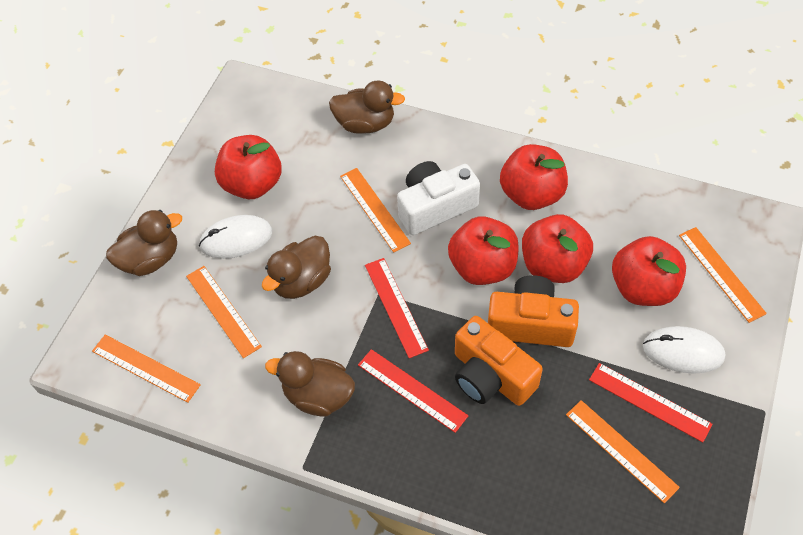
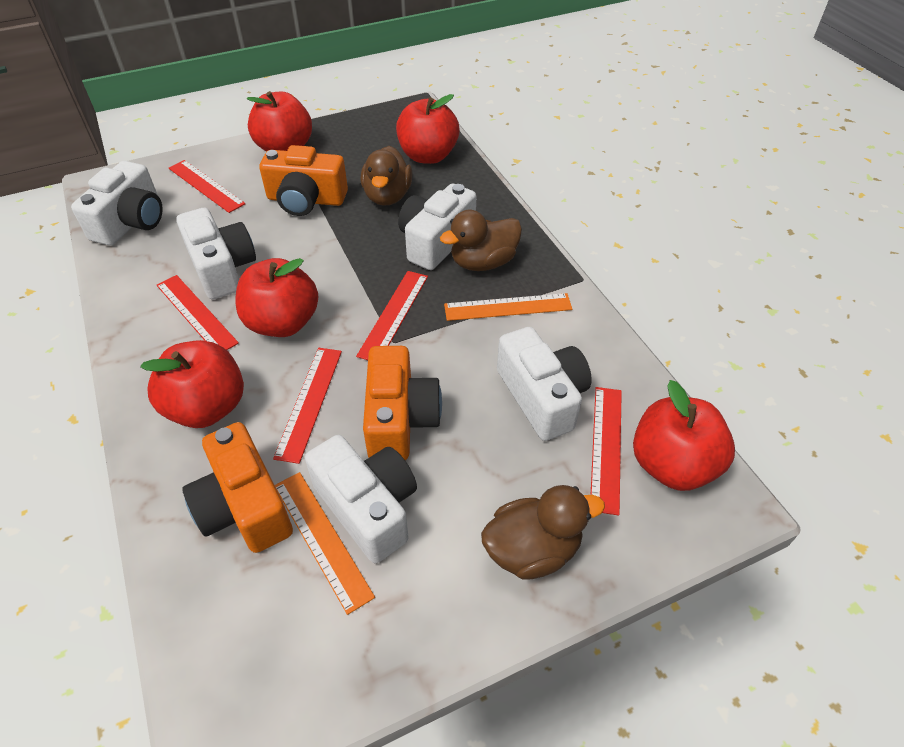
brown duck: [106,210,182,276] [262,236,331,299] [265,351,355,416] [329,80,405,134] = 4 -> [361,146,413,206] [440,210,522,271] [481,485,605,580] = 3
orange camera: [455,316,543,406] [488,275,579,347] = 2 -> [182,422,293,553] [259,145,348,216] [363,346,442,460] = 3
orange ruler: [92,334,201,403] [186,266,262,358] [340,168,411,253] [566,400,680,504] [679,227,767,323] = 5 -> [275,472,375,615] [444,293,572,321] = 2
red ruler: [358,349,468,433] [365,258,429,358] [589,363,713,442] = 3 -> [157,275,239,350] [169,160,245,213] [273,348,342,464] [356,271,428,360] [591,387,622,516] = 5
white camera: [397,161,480,235] = 1 -> [71,161,163,246] [176,208,256,300] [305,435,417,563] [398,184,476,270] [497,327,592,441] = 5
white mouse: [199,215,272,259] [643,326,725,374] = 2 -> none = 0

